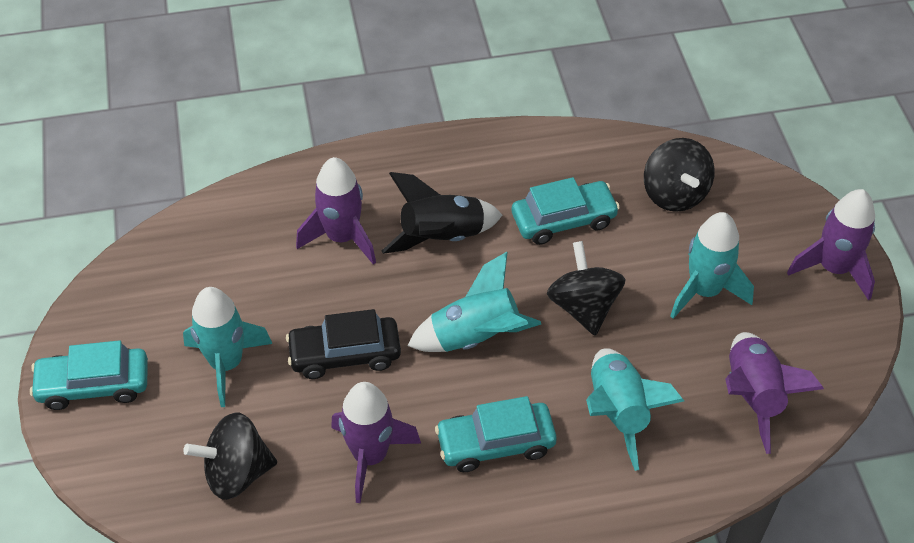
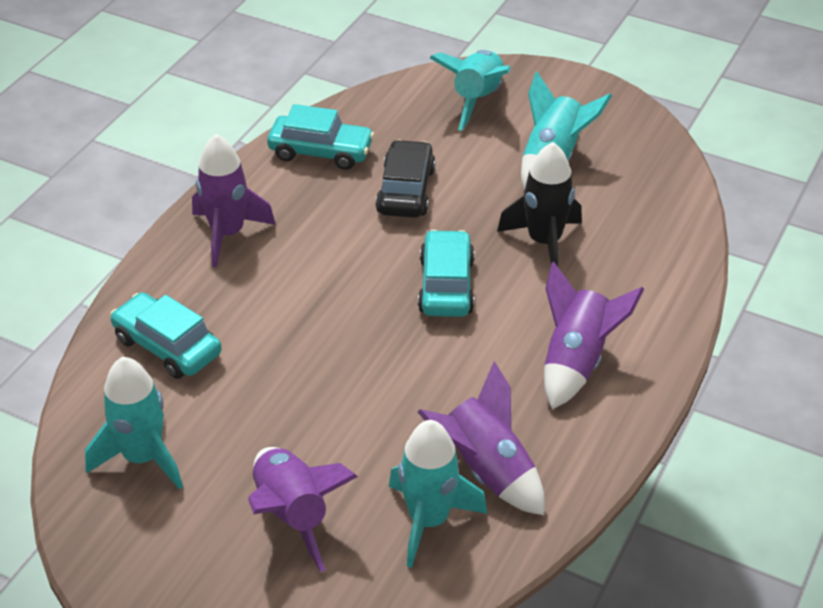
black spinning top: [183,413,277,500] [547,241,626,335] [644,138,715,212] = 3 -> none = 0

